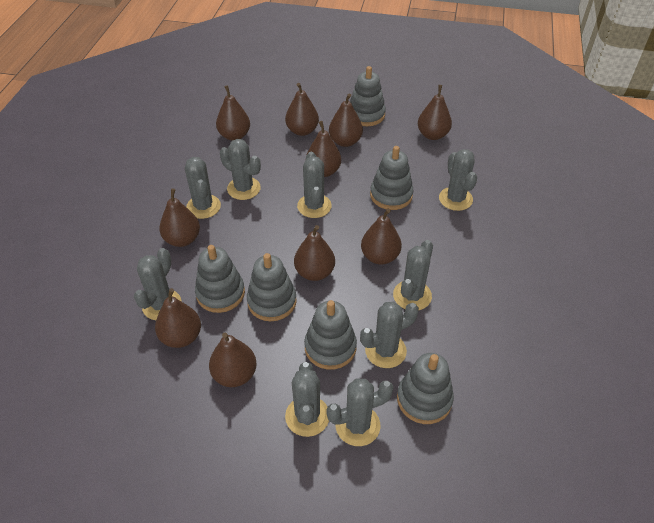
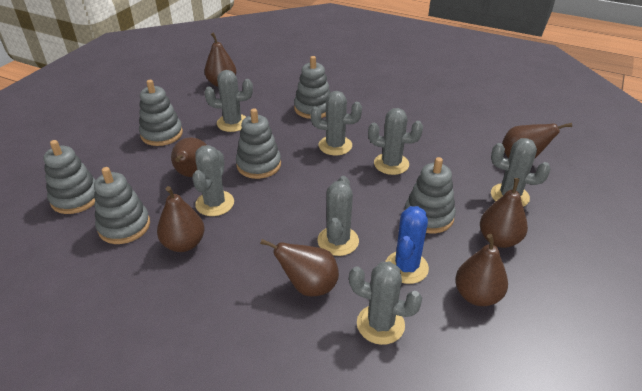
blue cactus: none = 0 -> [385,206,429,284] = 1
brown pear: [155,288,201,348] [159,188,200,247] [209,333,257,387] [216,85,250,141] [285,83,319,136] [294,225,335,281] [307,121,341,177] [329,93,363,147] [361,209,402,265] [418,85,452,140] = 10 -> [157,186,204,252] [171,138,207,177] [204,33,237,87] [260,239,339,296] [455,234,508,306] [480,178,528,248] [502,123,572,158] = 7
grey cactus: [134,248,182,320] [185,157,221,219] [220,139,261,200] [285,362,329,437] [297,152,332,218] [326,378,393,446] [360,302,419,368] [393,240,433,310] [439,149,477,211] = 9 -> [192,145,234,216] [204,70,253,132] [310,91,362,155] [318,176,359,256] [349,262,422,345] [368,108,423,175] [491,138,551,207] = 7

